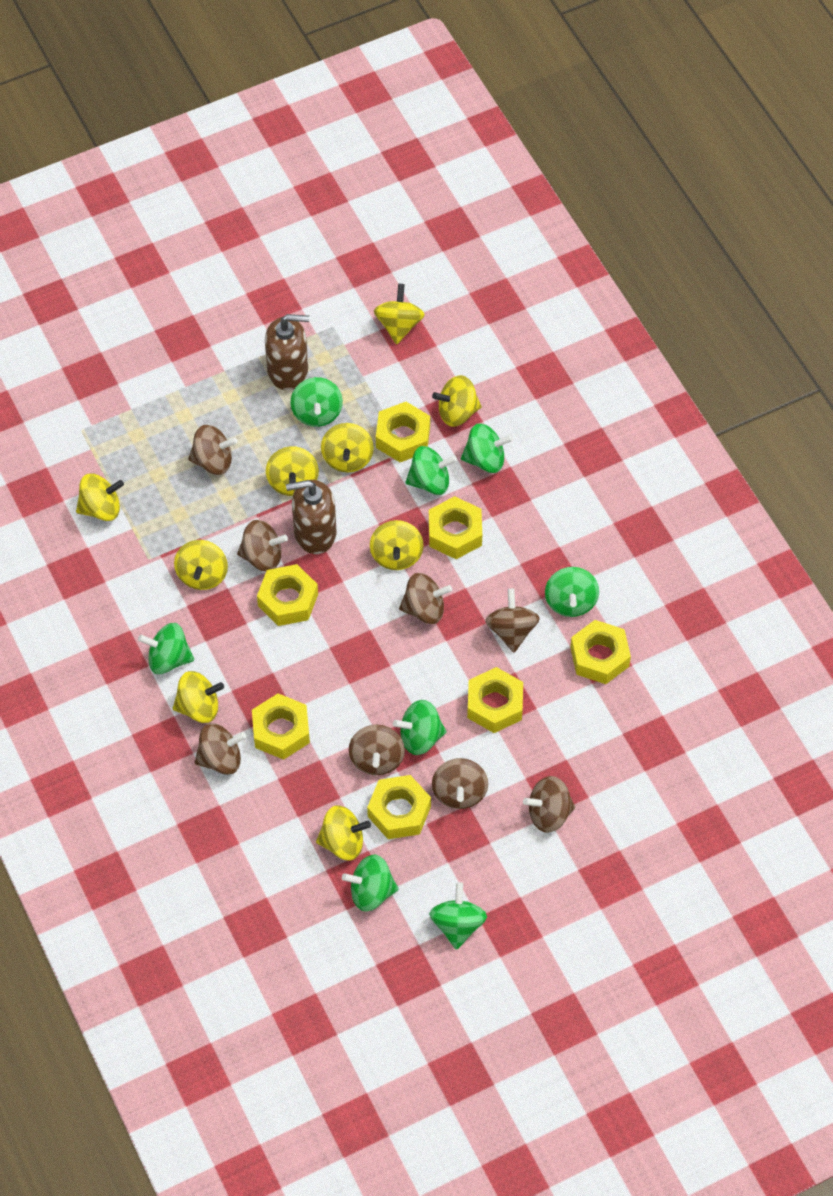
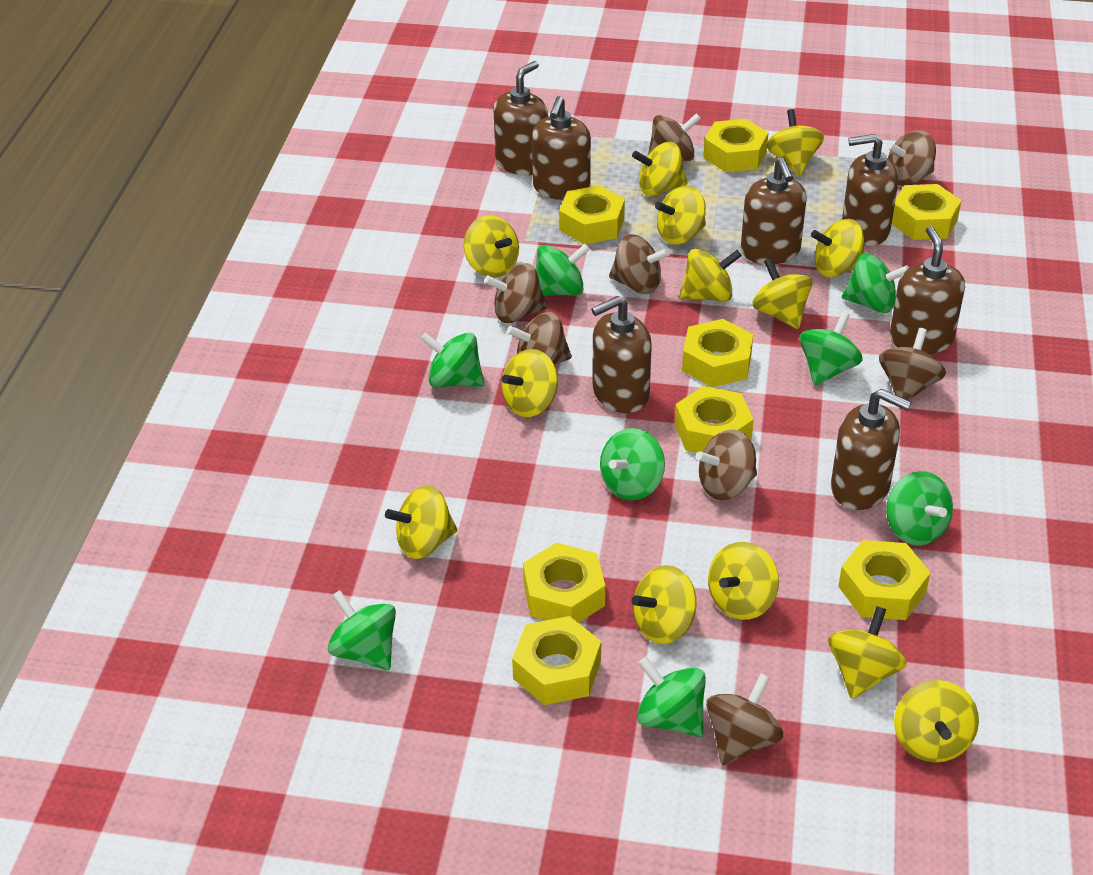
brown soap dispenser: [265,314,309,391] [286,480,336,554] = 2 -> [493,61,548,175] [532,96,591,200] [591,296,652,413] [741,158,807,264] [831,389,911,510] [842,134,899,246] [890,226,965,354] = 7
yellow nut: [252,693,310,760] [257,564,318,626] [367,775,431,839] [376,402,430,462] [429,496,482,559] [467,667,523,733] [570,620,631,684] = 7 -> [512,616,601,705] [523,542,605,623] [559,185,625,244] [675,386,754,453] [682,319,753,387] [703,119,768,172] [838,540,931,620] [892,184,962,240] = 8
yellow spinning top: [76,474,124,521] [173,671,224,723] [174,540,228,590] [266,446,319,496] [316,805,371,860] [321,423,374,473] [370,520,424,570] [374,284,425,344] [432,375,482,427] = 9 -> [385,485,458,559] [464,215,519,278] [501,349,558,417] [631,565,697,644] [632,142,687,196] [655,186,706,245] [679,249,742,302] [708,542,779,620] [752,258,813,329] [766,109,824,175] [811,219,864,277] [828,606,907,699] [894,680,979,762] = 13

